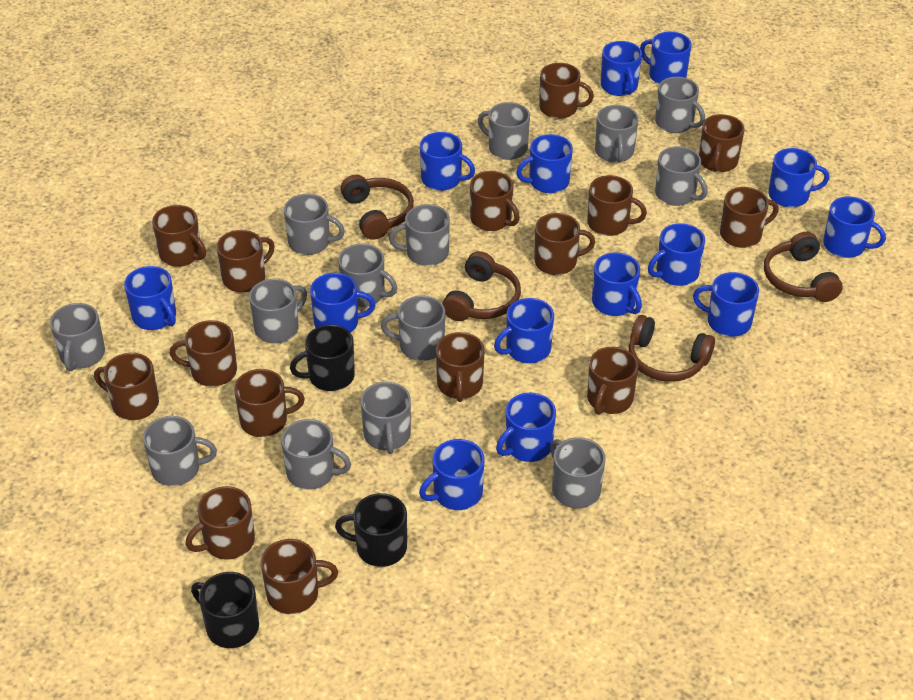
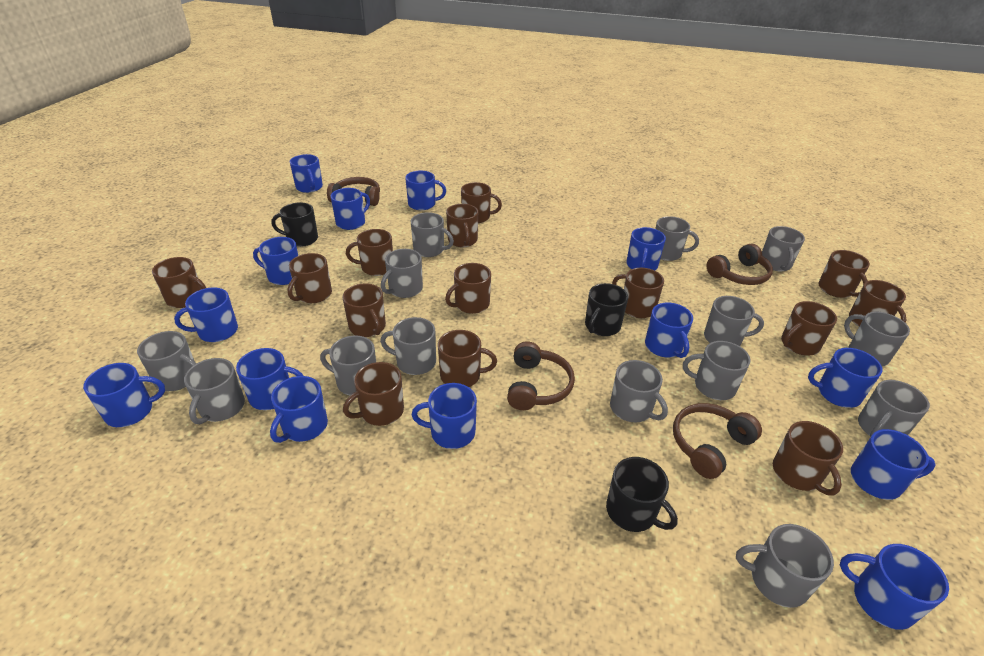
brown mug: [94,353,159,420] [152,205,206,267] [170,320,237,387] [186,486,255,560] [217,230,275,293] [234,369,305,437] [261,539,338,614] [436,332,485,402] [470,171,520,231] [534,213,595,275] [539,63,594,119] [587,175,647,236] [587,347,638,415] [699,114,745,172] [720,187,779,248] = 15 -> [152,257,206,308] [288,253,332,303] [343,284,386,337] [343,362,404,426] [346,229,393,276] [438,330,497,387] [445,263,491,314] [446,204,478,247] [461,182,502,223] [612,268,664,318] [773,421,843,496] [781,301,837,356] [818,250,870,298] [849,280,906,327] = 14

